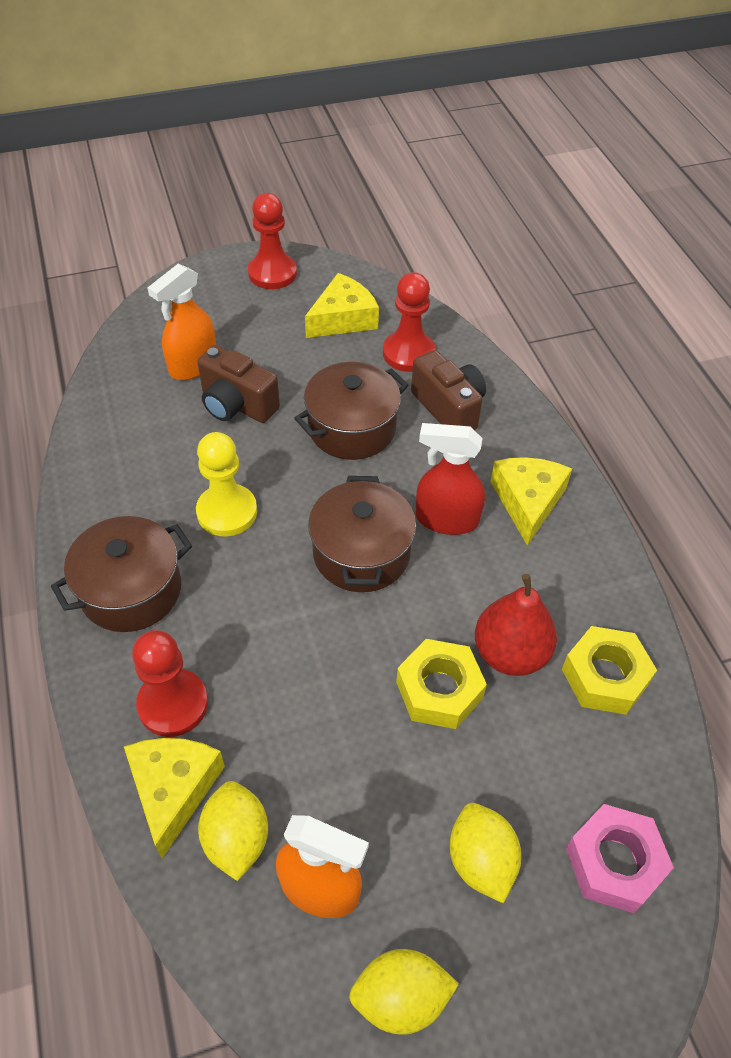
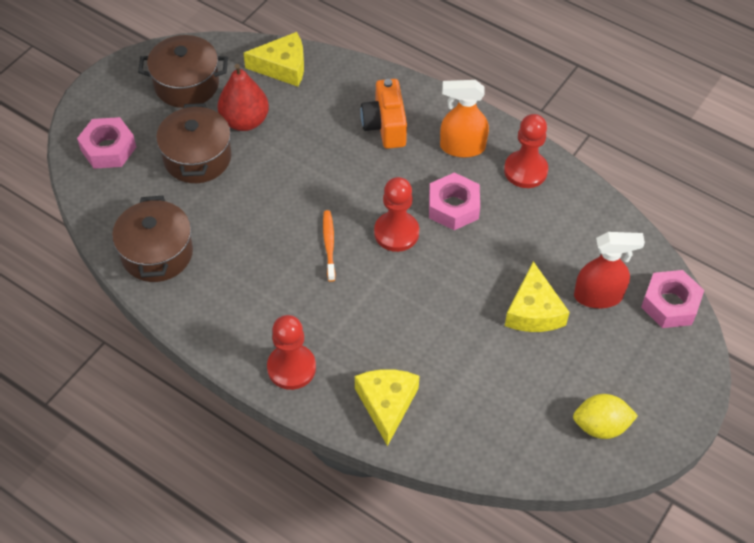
brown camera: [197,345,280,423] [411,350,486,430] = 2 -> none = 0
orange camera: none = 0 -> [360,79,407,149] = 1
orange spray bottle: [147,264,216,380] [276,815,369,918] = 2 -> [440,80,489,158] = 1
orange toothbrush: none = 0 -> [323,210,336,282] = 1
pink nut: [566,804,674,913] = 1 -> [77,117,136,169] [429,172,480,230] [641,270,704,328] = 3
yellow lemon: [198,781,268,881] [349,949,459,1035] [450,803,521,903] = 3 -> [573,394,638,439] = 1
yellow nut: [396,639,487,729] [562,626,657,715] = 2 -> none = 0
yellow pawn: [196,432,257,537] = 1 -> none = 0

